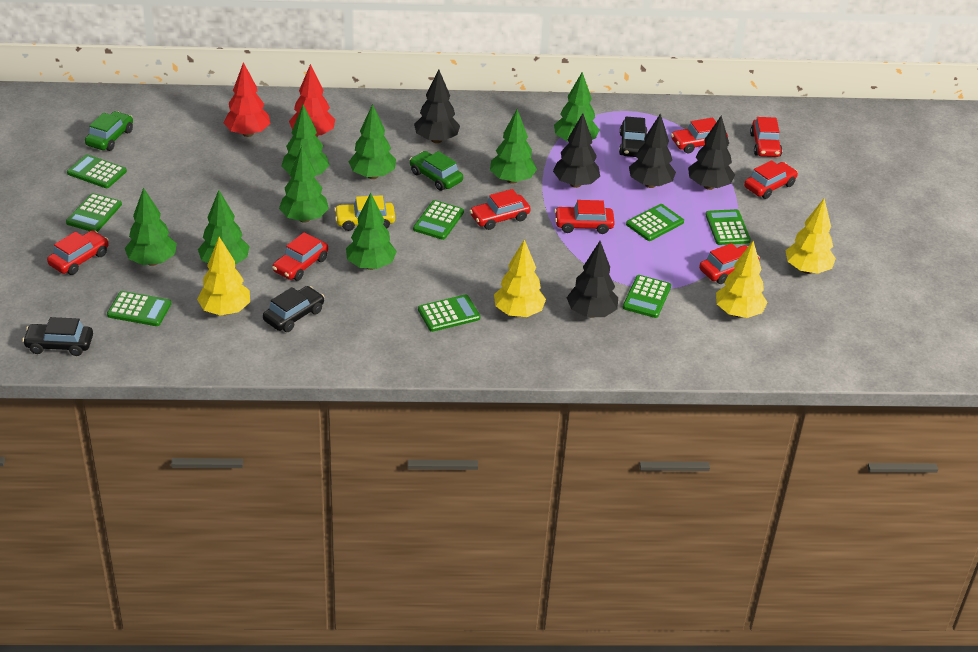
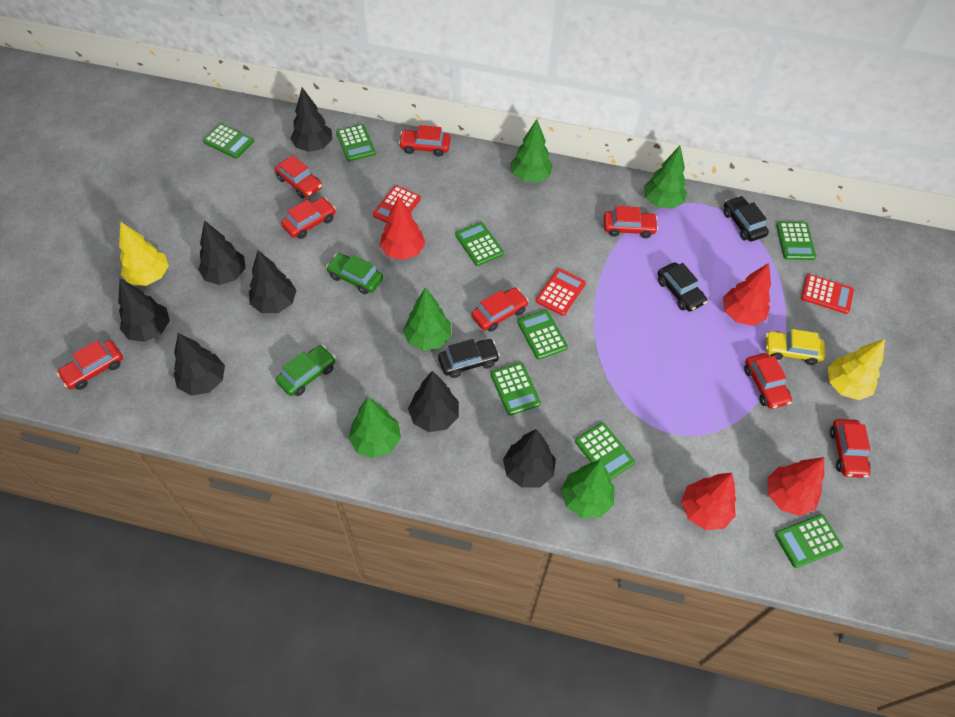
black tree: [414,70,460,143] [553,113,600,188] [567,241,618,318] [629,113,676,188] [688,116,735,190] = 5 -> [118,278,170,342] [174,333,225,396] [198,220,245,285] [249,251,297,313] [290,88,332,152] [408,371,459,432] [503,429,556,488] = 7
green tree: [125,187,177,266] [198,190,250,265] [279,146,329,223] [281,105,329,175] [346,192,397,270] [349,104,396,179] [490,109,537,184] [554,72,599,141] = 8 -> [348,397,401,458] [403,287,451,350] [511,119,553,183] [561,460,615,518] [644,146,687,209] = 5
red calculator: none = 0 -> [373,185,421,223] [536,268,586,316] [801,274,854,314] = 3
red tree: [224,62,270,137] [289,64,335,137] = 2 -> [380,196,425,260] [681,473,736,530] [723,263,771,326] [767,457,824,516] = 4
yellow tree: [197,237,250,316] [494,239,546,317] [716,241,768,318] [786,199,836,274] = 4 -> [119,221,169,286] [828,339,885,400] = 2

